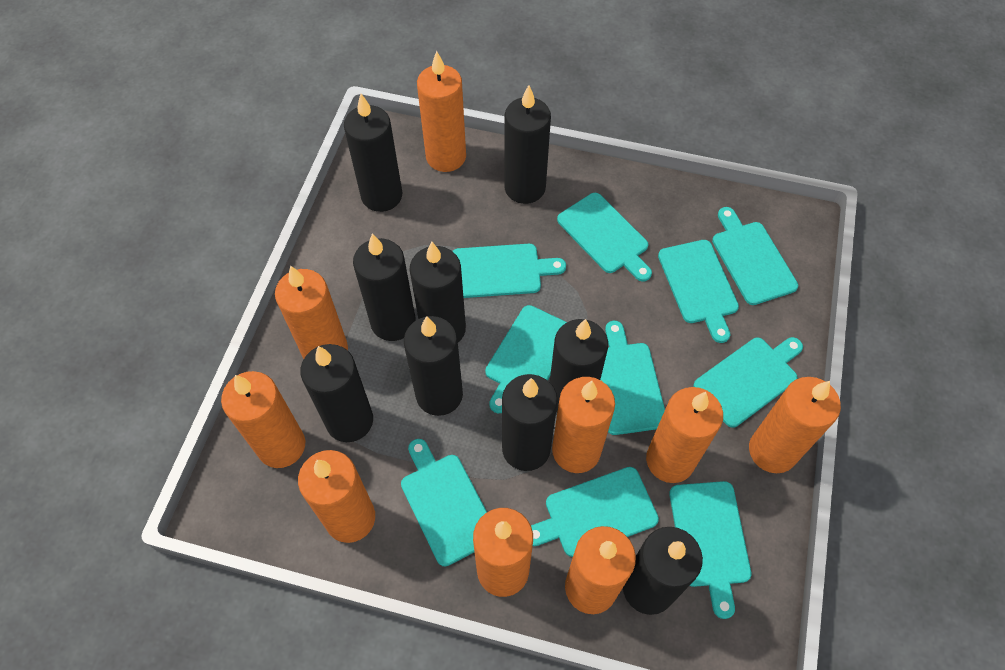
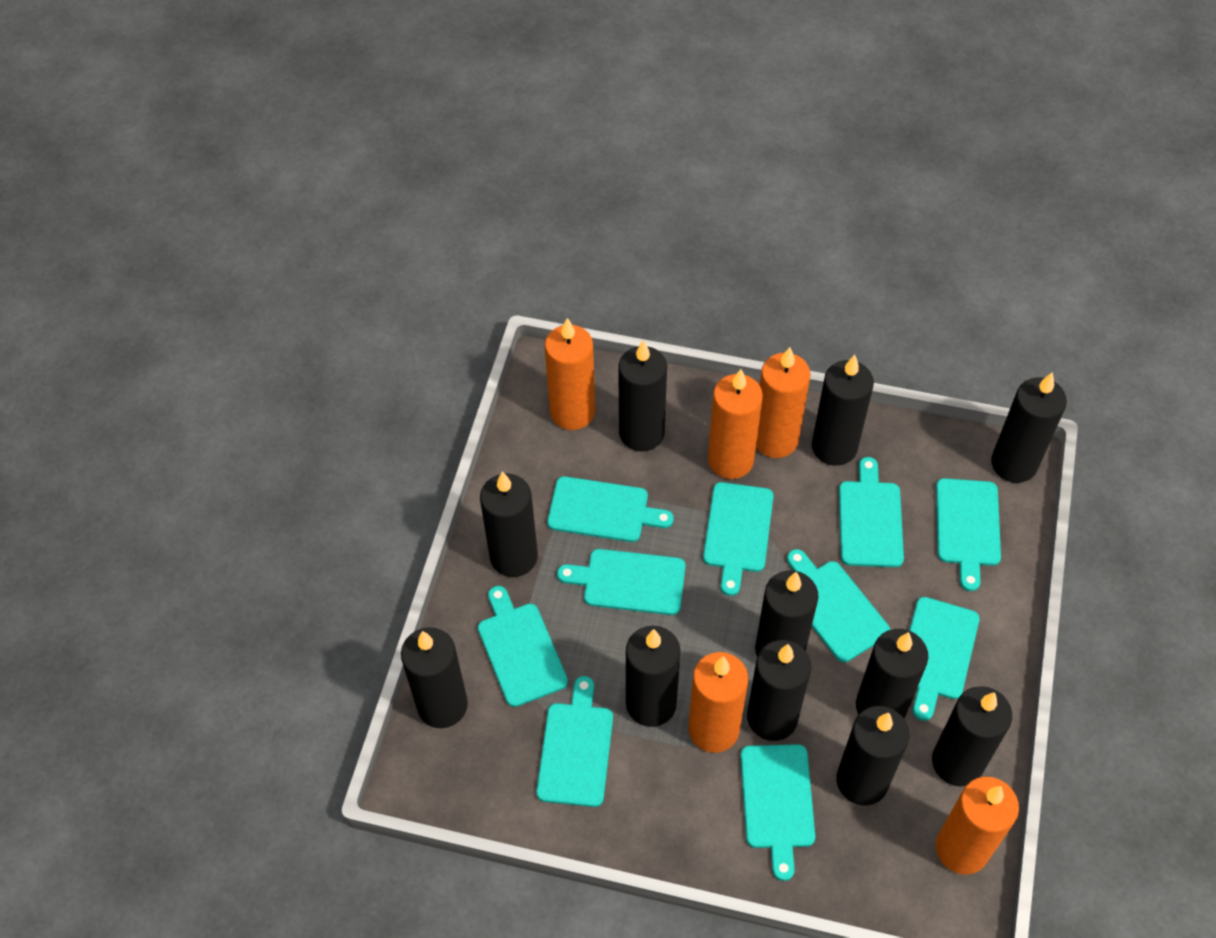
black candle: [300,344,373,442] [344,94,402,212] [353,233,416,341] [404,316,463,416] [410,242,466,342] [502,374,558,471] [504,85,551,204] [550,319,608,413] [623,527,703,615] = 9 -> [401,627,468,728] [480,472,538,577] [618,340,667,451] [626,626,681,727] [747,640,811,741] [755,571,819,657] [812,355,874,466] [836,706,910,806] [856,629,928,718] [932,686,1012,787] [991,372,1067,483] = 11
orange candle: [221,371,305,468] [275,266,348,359] [298,450,375,543] [417,51,466,172] [473,508,533,597] [552,377,615,473] [565,526,636,614] [646,387,723,483] [749,377,841,473] = 9 -> [545,318,595,430] [688,652,748,753] [708,369,763,479] [756,347,811,458] [936,776,1019,875] = 5

